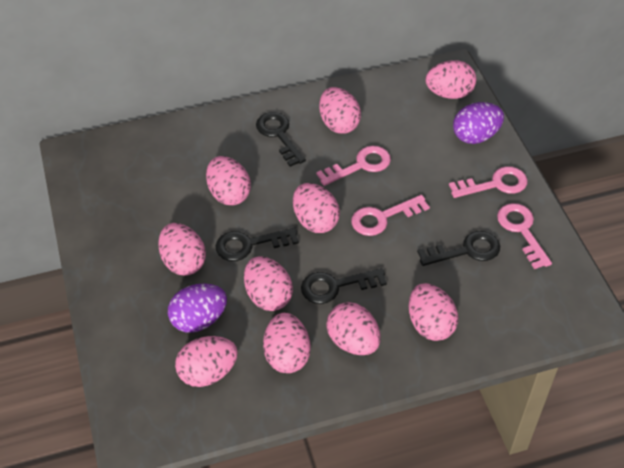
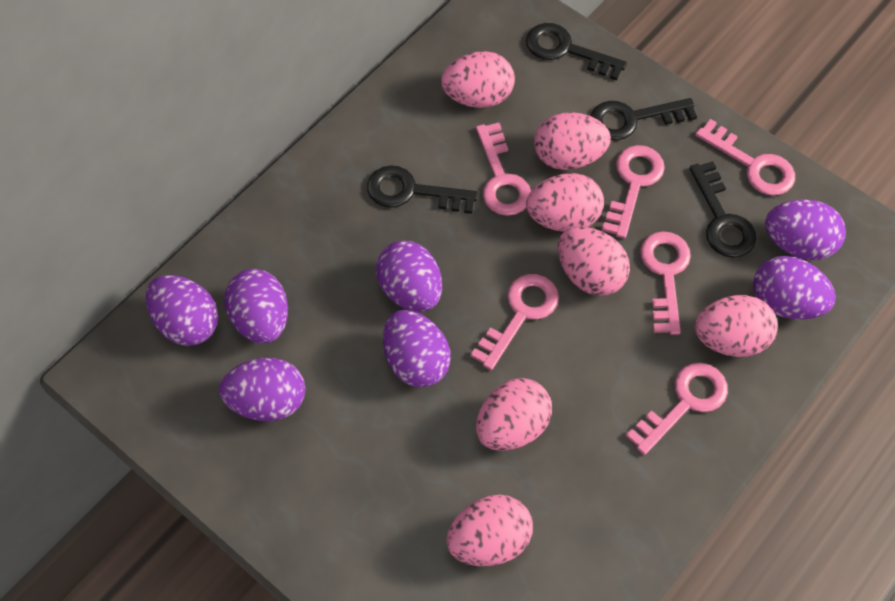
pink egg: [158,223,206,276] [175,336,238,387] [206,156,251,205] [244,256,293,311] [263,313,311,373] [293,183,340,233] [319,87,361,134] [326,302,381,355] [409,283,458,341] [425,60,476,99] = 10 -> [441,51,515,108] [446,495,533,566] [476,378,552,451] [526,173,604,232] [534,112,611,170] [557,227,630,296] [695,295,778,357] = 7
pink key: [316,146,391,186] [351,195,430,236] [449,166,528,198] [497,203,552,269] = 4 -> [470,274,559,370] [476,123,531,216] [602,145,665,239] [626,363,728,455] [640,231,691,335] [695,119,795,195] = 6
purple egg: [168,284,227,333] [453,102,504,144] = 2 -> [146,275,218,346] [219,358,305,421] [224,269,288,344] [376,241,442,312] [383,310,451,388] [753,256,836,319] [765,200,846,260] = 7

